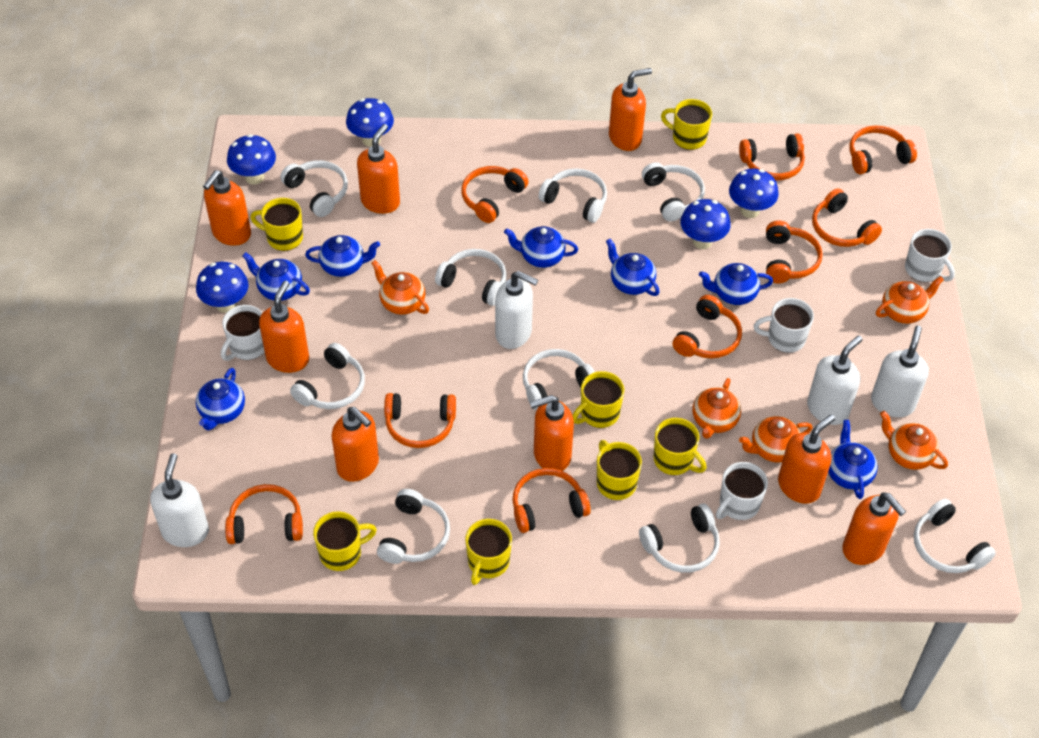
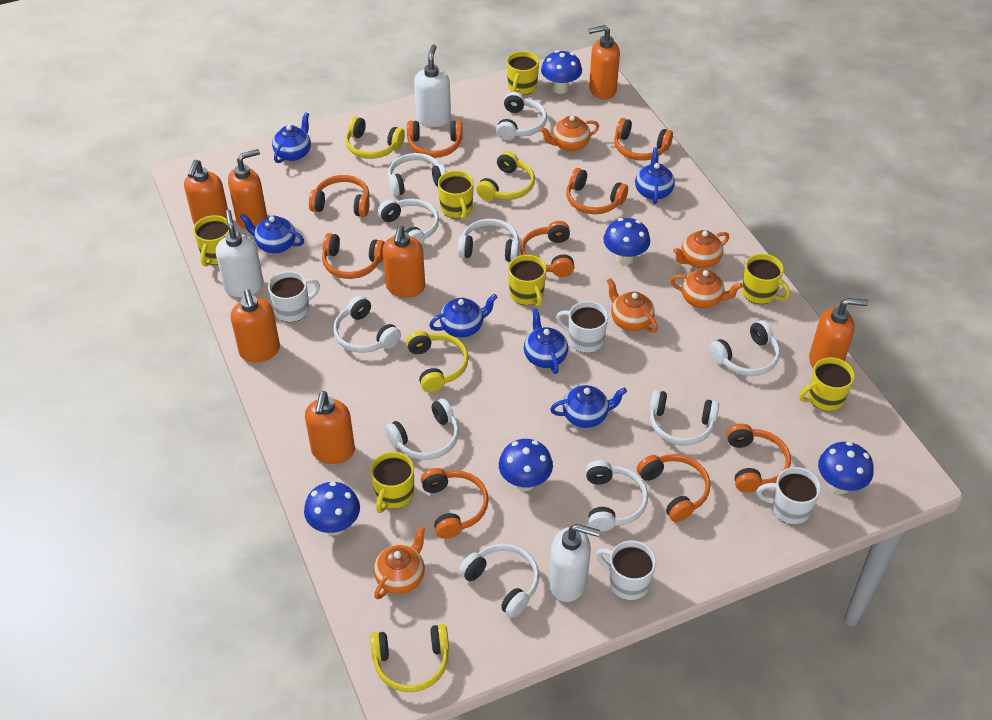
blue teapot: [196,368,245,431] [242,252,310,301] [305,235,380,277] [504,226,578,268] [606,239,659,296] [699,263,773,305] [828,420,878,499] = 7 -> [240,213,304,254] [272,112,311,163] [429,294,497,338] [524,309,568,374] [550,385,627,428] [635,147,675,204] = 6
orange soap dispenser: [203,170,251,246] [259,281,309,373] [332,407,379,482] [357,124,400,214] [530,395,574,471] [609,68,652,151] [778,414,835,504] [842,492,906,565] = 8 -> [184,160,228,225] [228,149,267,230] [231,289,280,363] [305,391,355,464] [383,225,425,298] [588,25,620,99] [809,298,868,368] = 7
white headphones: [281,160,348,217] [290,343,365,409] [377,489,450,564] [435,249,507,306] [523,349,595,410] [539,168,607,223] [639,504,720,573] [642,162,705,222] [914,499,996,573] = 9 -> [333,295,401,353] [378,199,439,245] [385,398,459,460] [388,153,447,196] [458,219,520,262] [459,544,539,618] [496,92,547,140] [586,460,648,531] [649,390,719,446] [709,320,780,376] = 10
white soap dispenser: [150,453,209,547] [495,271,538,349] [807,335,863,425] [871,326,929,417] = 4 -> [216,210,264,297] [414,45,451,127] [549,524,600,602] = 3
yellow headphones: none = 0 -> [345,116,405,159] [370,624,449,692] [406,331,469,392] [476,151,535,200] = 4

